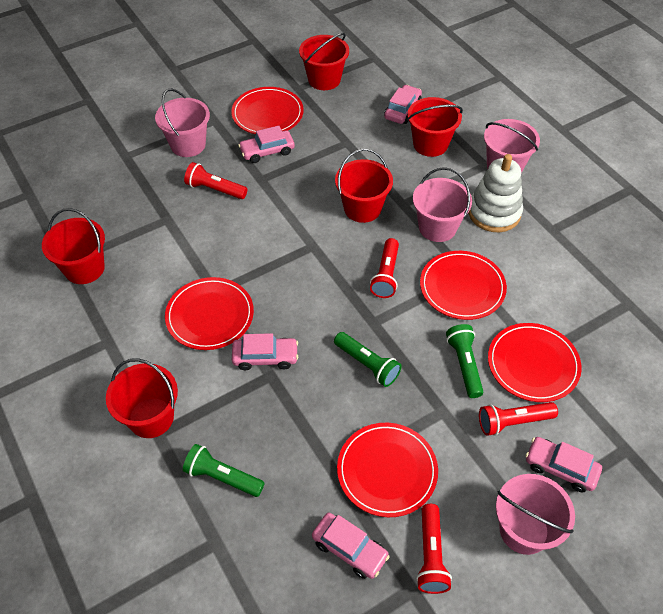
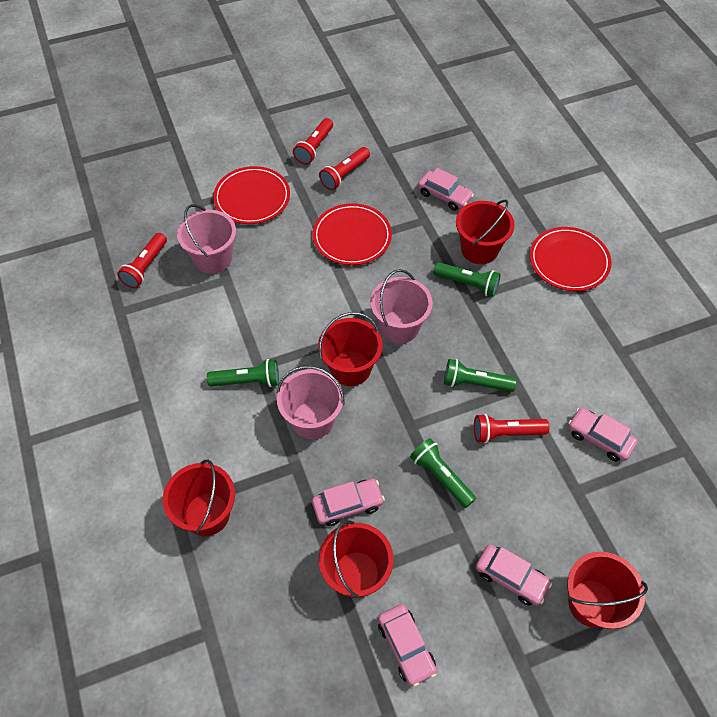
green flashlight: [183,444,265,497] [334,332,402,387] [446,324,483,398] = 3 -> [207,359,279,387] [410,438,476,508] [433,262,500,297] [444,359,517,392] = 4
pink bucket: [155,89,210,157] [413,167,472,242] [484,119,540,173] [496,474,575,555] = 4 -> [177,204,236,274] [277,366,345,439] [370,269,433,344] = 3
red plate: [165,277,254,350] [231,87,304,134] [337,423,438,517] [420,251,507,320] [488,323,582,402] = 5 -> [213,166,290,224] [313,203,392,265] [530,227,611,291] = 3
white stacking toy: [468,154,523,232] = 1 -> none = 0

